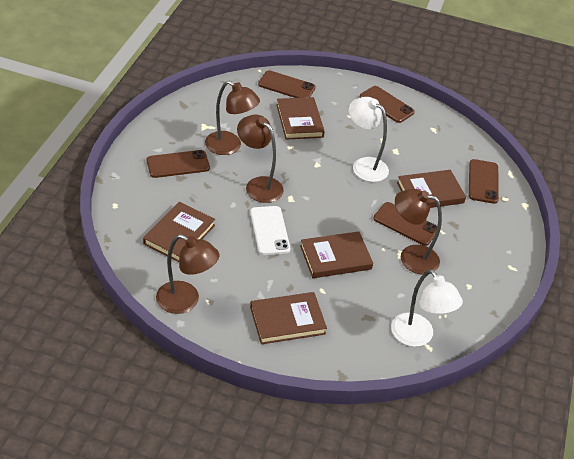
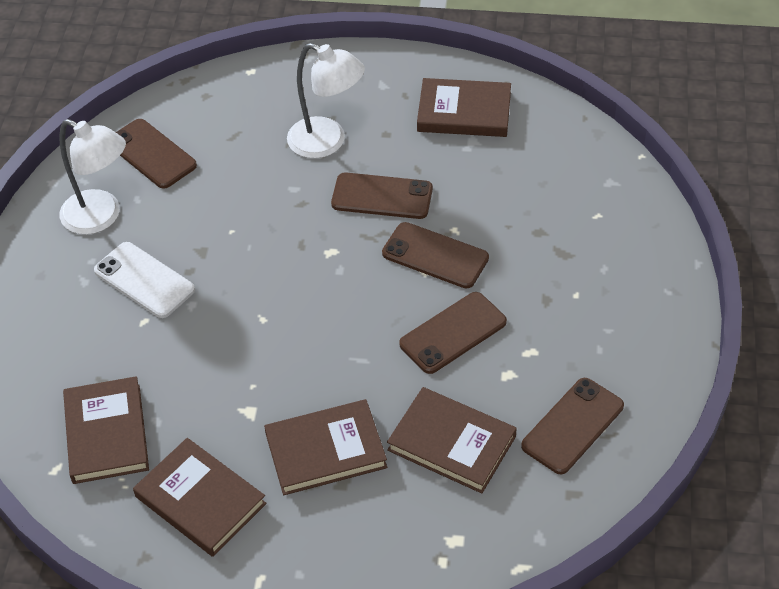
brown lamp: [156,234,219,314] [205,81,260,155] [237,115,284,203] [395,189,442,274] = 4 -> none = 0

